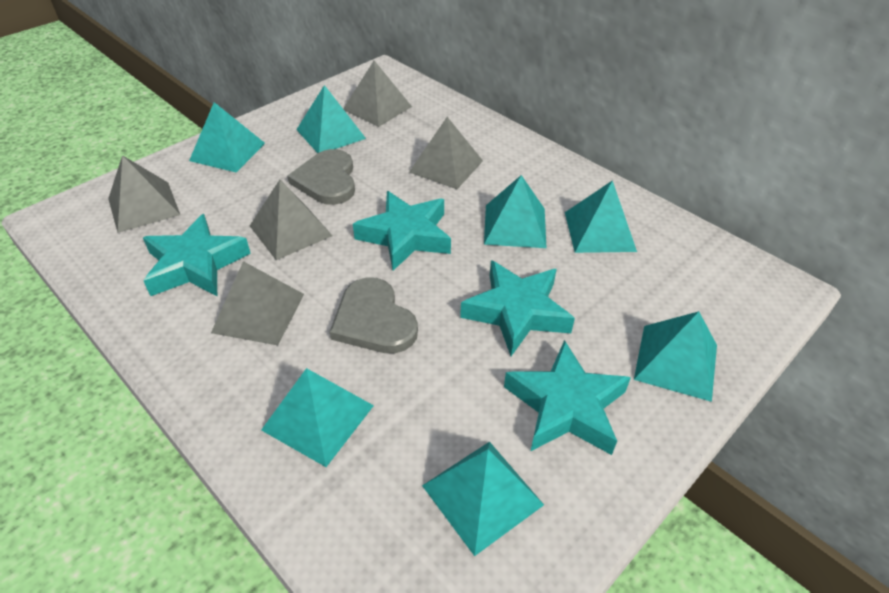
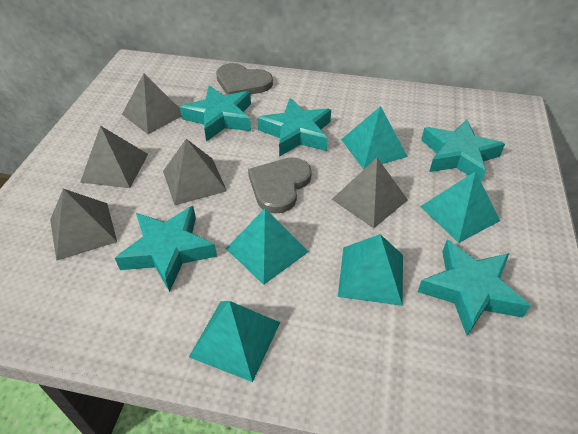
turquoise pyramid: [189,102,265,172] [261,368,374,467] [296,85,366,153] [422,442,544,556] [484,175,546,248] [565,180,637,253] [634,311,717,402] = 7 -> [189,301,280,382] [225,209,309,285] [338,234,403,306] [341,106,408,169] [420,171,500,243] = 5
turquoise star: [143,214,251,296] [353,191,451,271] [460,260,575,356] [504,340,631,455] = 4 -> [115,206,217,292] [180,85,251,142] [257,98,331,157] [418,240,530,336] [421,120,505,182] = 5

